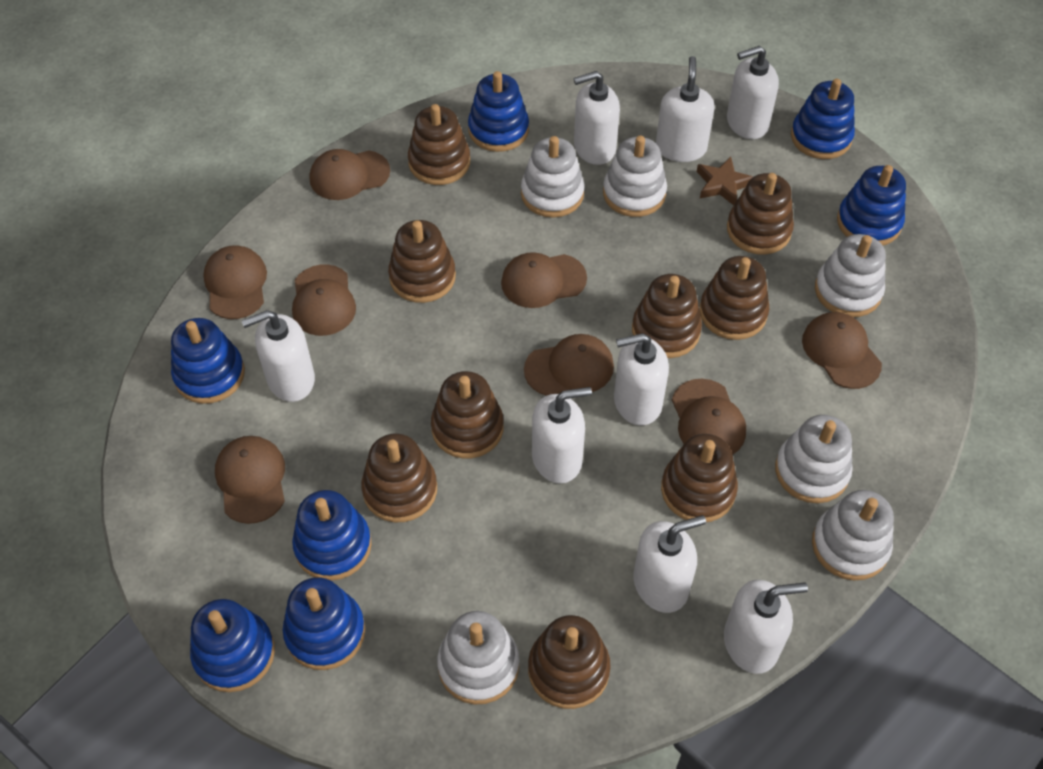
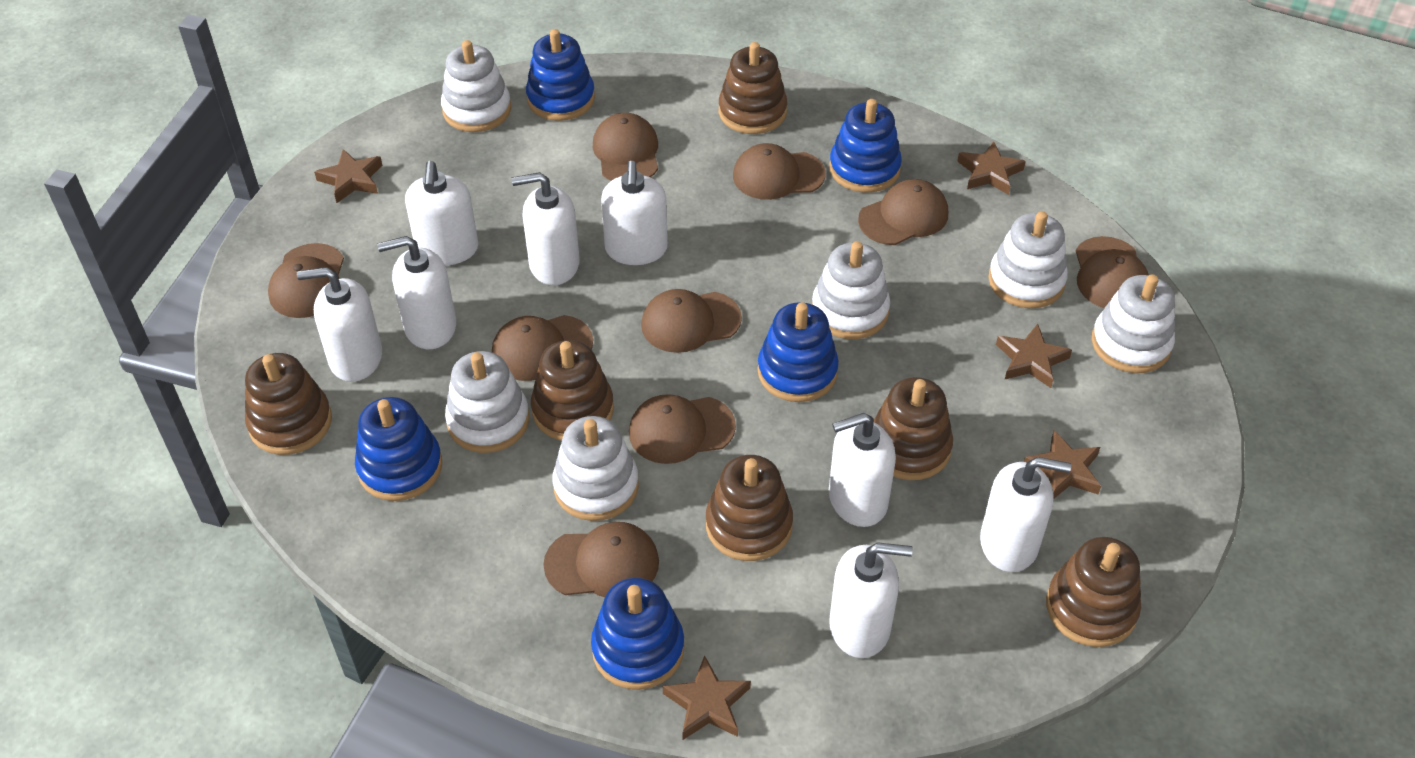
blue stacking toy: [171,318,245,404] [190,599,275,692] [283,577,365,670] [292,490,372,581] [468,71,529,152] [791,79,855,159] [837,165,906,246] = 7 -> [355,397,442,501] [526,29,595,121] [591,578,684,690] [757,302,839,402] [829,99,902,193] = 5
brown cap: [203,245,267,319] [215,436,285,524] [292,264,356,336] [310,149,390,200] [501,252,587,308] [524,334,614,396] [672,379,746,455] [802,312,882,389] = 8 -> [268,243,344,318] [492,315,593,381] [543,522,659,597] [593,113,658,181] [629,394,736,464] [641,289,742,353] [733,143,825,200] [858,179,948,245] [1076,236,1149,308] = 9
brown stacking toy: [361,433,437,522] [388,220,456,303] [408,104,470,185] [431,371,504,459] [528,615,611,709] [632,274,702,358] [661,434,738,522] [700,256,769,340] [727,173,794,255] = 9 -> [245,353,332,455] [531,340,614,441] [706,455,793,561] [719,42,787,134] [874,377,953,480] [1046,537,1141,647] = 6
brown star: [697,157,753,205] = 1 -> [314,149,383,203] [663,655,751,740] [957,141,1026,195] [996,324,1072,388] [1024,430,1101,499] = 5

